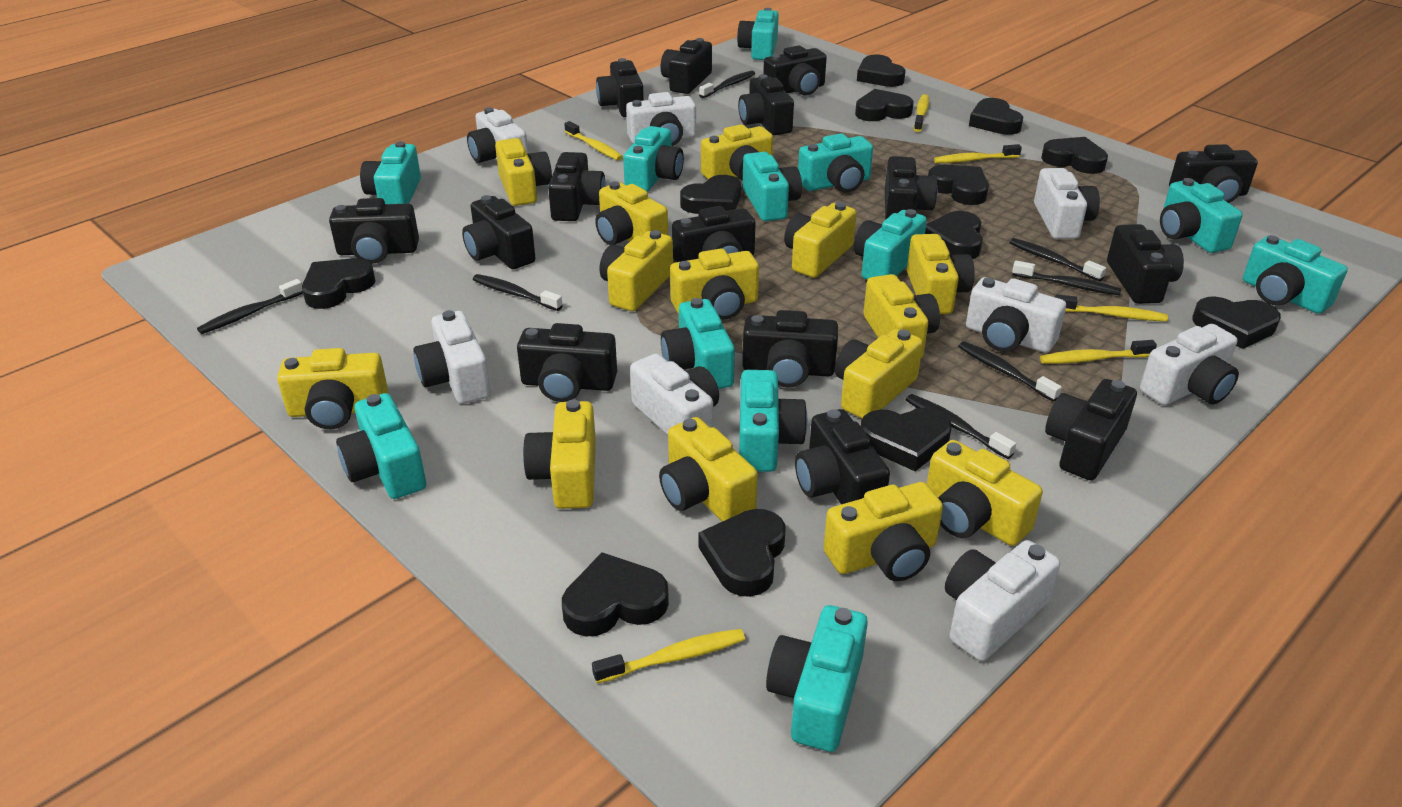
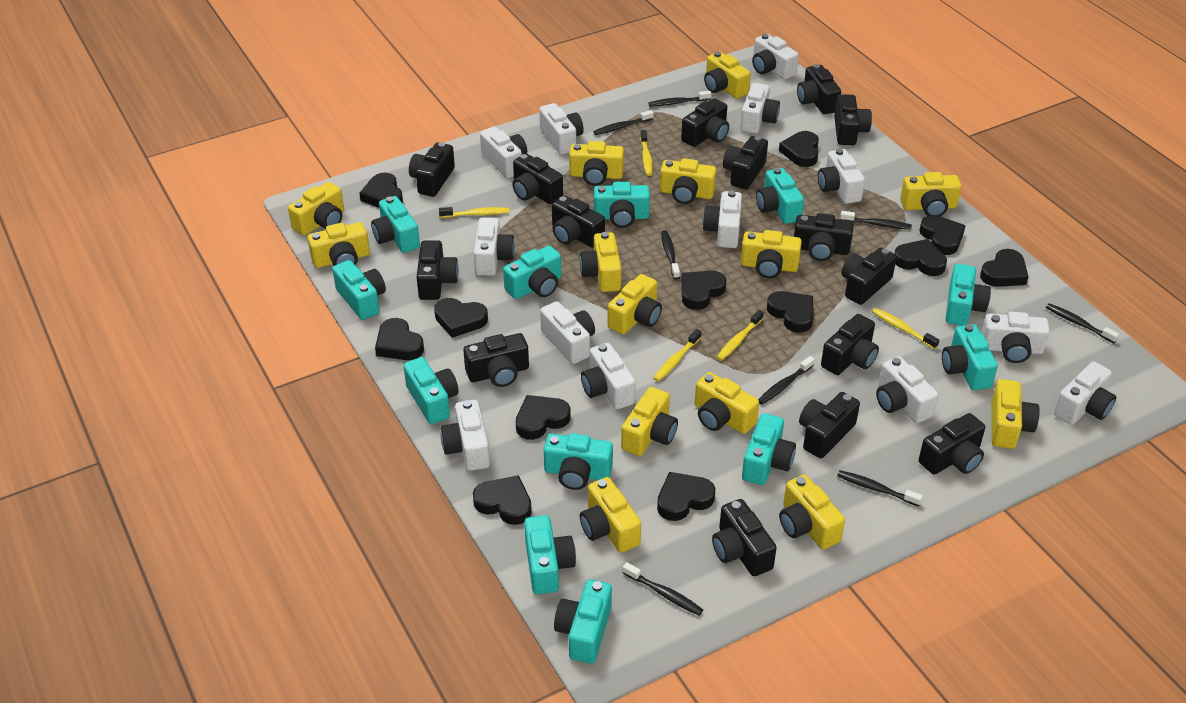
black toothbrush: [197,279,303,334] [473,274,563,311] [699,71,755,98] [906,394,1016,459] [958,341,1062,402] [1009,238,1106,281] [1012,261,1121,295] = 7 -> [593,110,654,135] [623,562,703,616] [649,91,712,107] [661,230,680,279] [758,356,815,405] [837,470,923,506] [840,211,912,230] [1046,303,1119,343] = 8
white camera: [413,310,491,404] [467,107,528,163] [626,92,696,146] [630,354,719,435] [945,540,1060,661] [966,277,1066,353] [1034,168,1100,239] [1140,324,1239,405] = 8 -> [440,400,490,471] [474,217,515,276] [480,126,527,178] [539,103,584,155] [540,301,595,364] [581,343,636,409] [702,190,742,248] [740,83,780,134] [752,34,799,80] [818,149,865,204] [876,356,939,423] [981,312,1050,363] [1054,362,1116,425] = 13
yellow toothbrush: [564,121,623,160] [592,629,745,683] [914,94,929,132] [934,144,1022,163] [1040,340,1157,364] [1055,295,1168,321] = 6 -> [439,207,510,218] [640,130,653,176] [653,329,702,382] [717,310,764,361] [872,308,939,349] = 5

